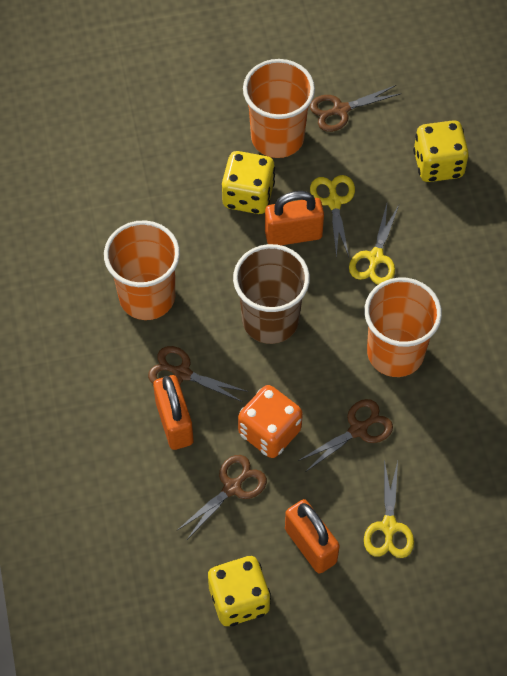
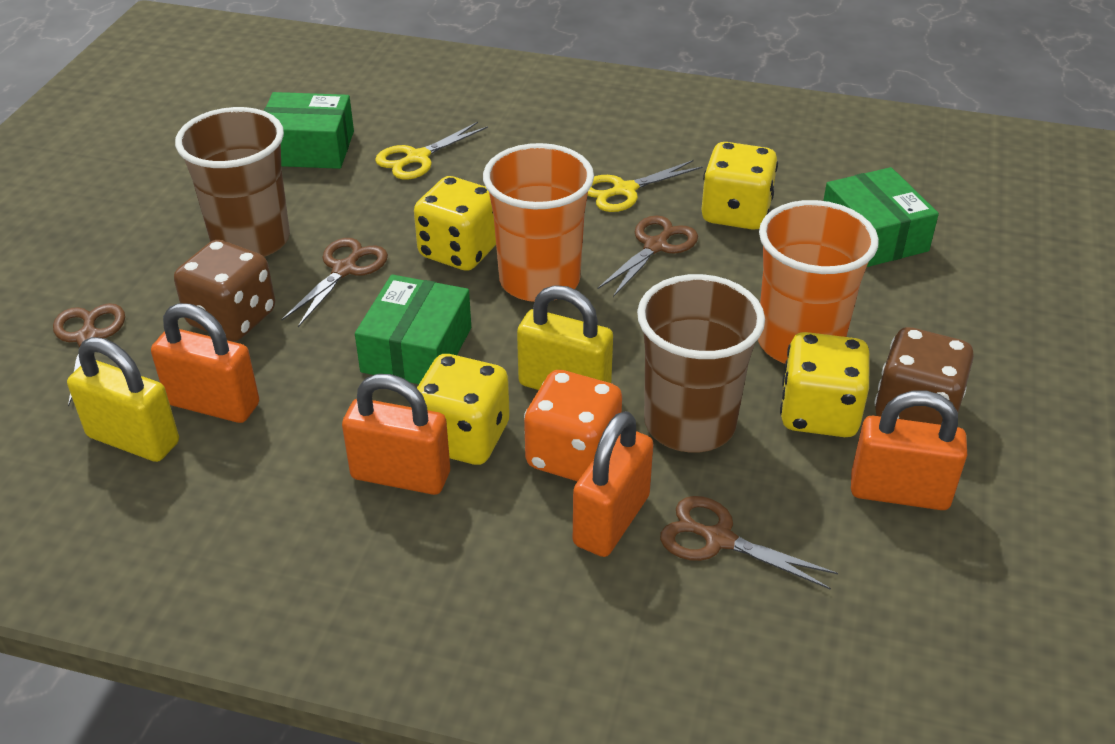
brown cup: [233,244,310,344] = 1 -> [175,107,290,257] [637,274,765,453] = 2
brown dice: none = 0 -> [174,240,275,341] [874,327,974,425] = 2
green box: none = 0 -> [264,92,354,169] [355,274,471,384] [823,167,939,267] = 3
orange cup: [104,220,180,320] [243,59,315,158] [364,277,442,377] = 3 -> [483,143,594,302] [758,200,879,364] = 2
orange padlock: [153,375,193,450] [265,191,324,245] [285,499,340,574] = 3 -> [151,303,259,423] [342,374,450,495] [573,411,653,557] [851,390,967,510] = 4
yellow dice: [208,556,271,626] [222,151,275,214] [413,120,469,182] = 3 -> [414,176,496,271] [417,354,510,465] [701,142,778,230] [780,332,870,437] = 4
yellow padlock: none = 0 -> [67,337,179,462] [517,285,613,390] = 2
yellow scissors: [310,175,355,258] [349,204,399,285] [364,459,414,558] = 3 -> [375,122,488,180] [588,160,703,212] = 2

